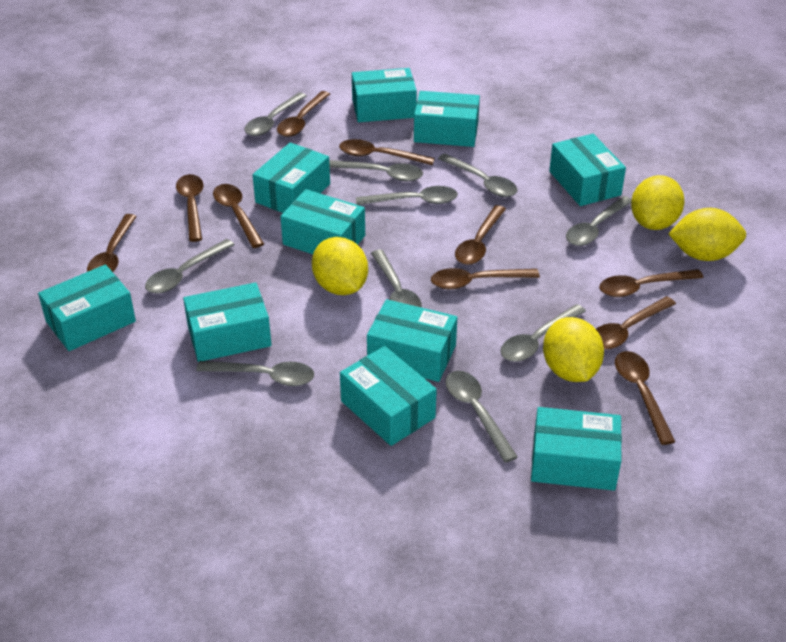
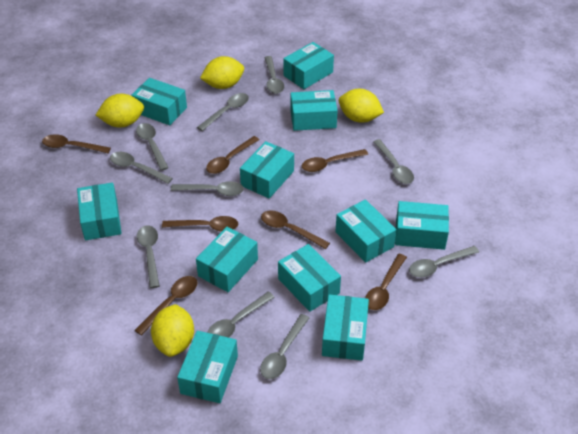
brown spoon: [87,214,137,272] [176,174,204,242] [213,184,264,248] [277,91,330,137] [339,139,435,165] [431,268,540,289] [455,205,506,265] [596,296,676,350] [599,269,703,297] [615,351,675,445] = 10 -> [42,134,111,154] [134,276,197,336] [162,216,238,232] [206,136,259,174] [261,210,330,249] [302,149,368,172] [365,254,407,310] = 7
turquoise box: [38,265,136,351] [183,282,272,362] [253,142,330,213] [281,189,365,254] [340,346,437,446] [352,68,417,122] [367,299,457,382] [414,91,480,147] [531,407,622,490] [549,134,626,206] = 10 -> [77,182,122,240] [131,78,187,125] [177,331,238,403] [196,227,258,292] [240,141,294,198] [278,244,341,312] [283,42,334,89] [290,90,338,131] [322,294,369,361] [335,200,397,263] [395,201,449,250] = 11

